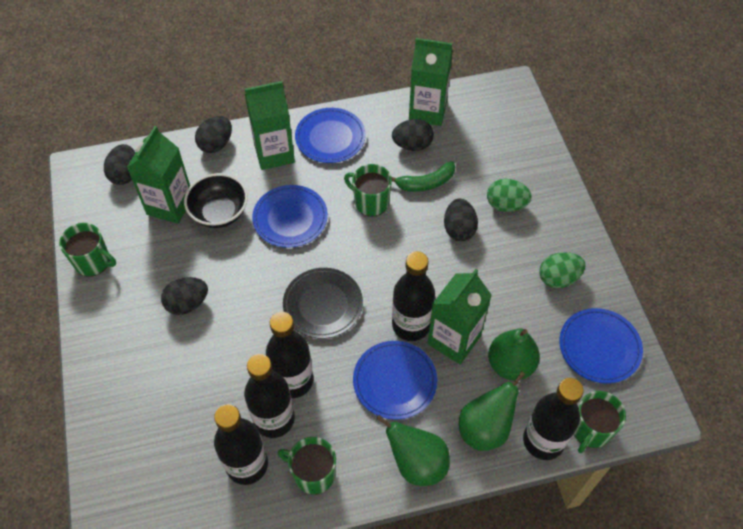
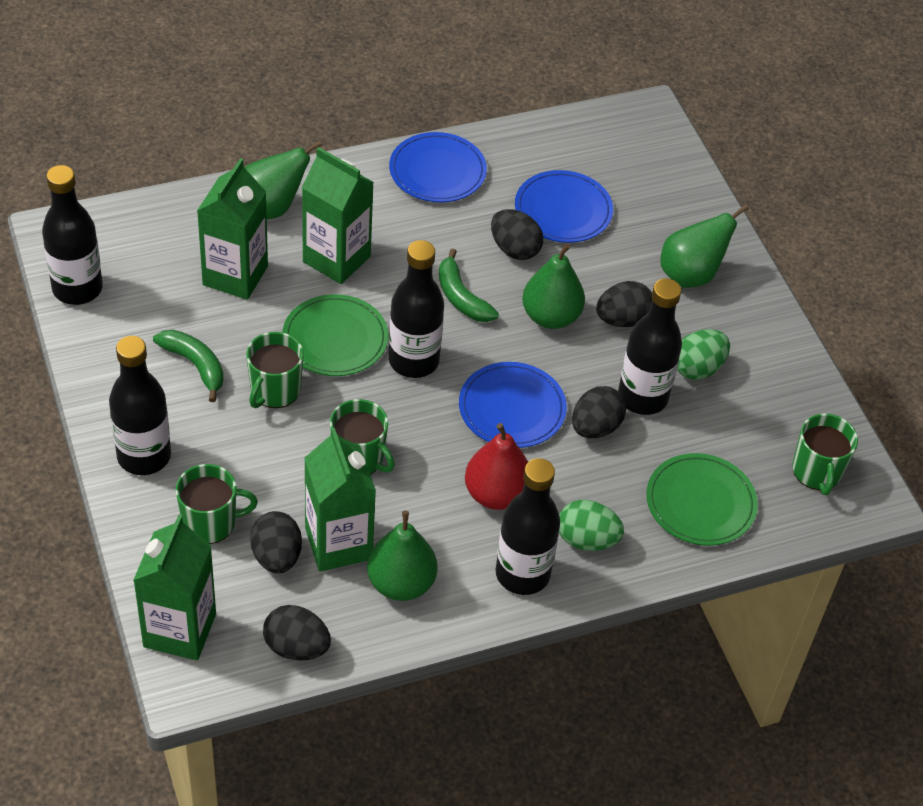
black bowl: [184,173,248,228] = 1 -> none = 0
black plate: [283,268,363,339] = 1 -> none = 0
blue plate: [252,185,328,248] [295,108,366,163] [353,341,437,420] [559,308,643,384] = 4 -> [389,132,487,202] [459,362,567,448] [515,170,613,243] = 3
green banana: [392,161,455,192] = 1 -> [153,330,224,402] [439,249,499,322] = 2
green pear: [376,415,450,486] [459,371,525,451] [488,328,540,381] = 3 -> [244,140,322,219] [367,511,438,601] [522,244,585,329] [660,204,749,288] = 4
green plate: none = 0 -> [282,294,388,376] [646,453,758,546] = 2
red pear: none = 0 -> [465,423,528,510] = 1

